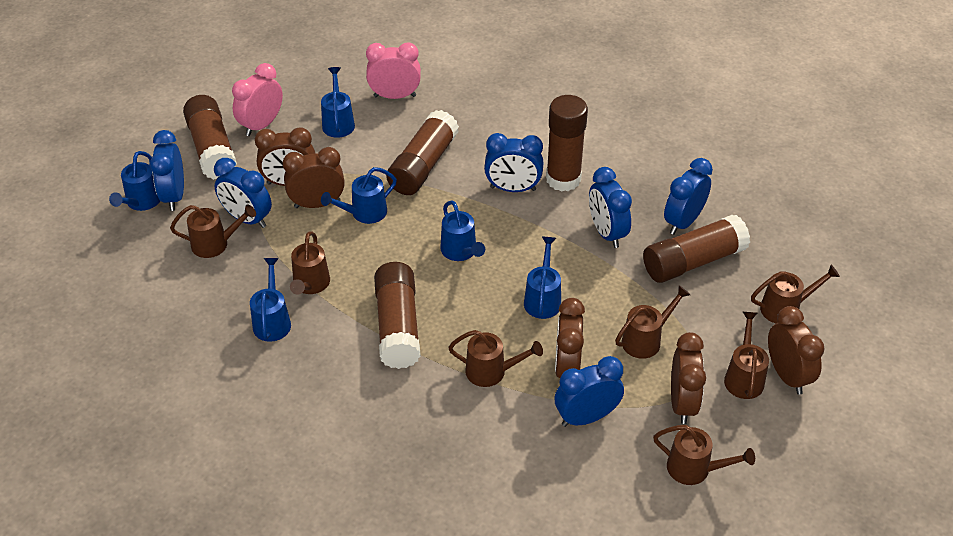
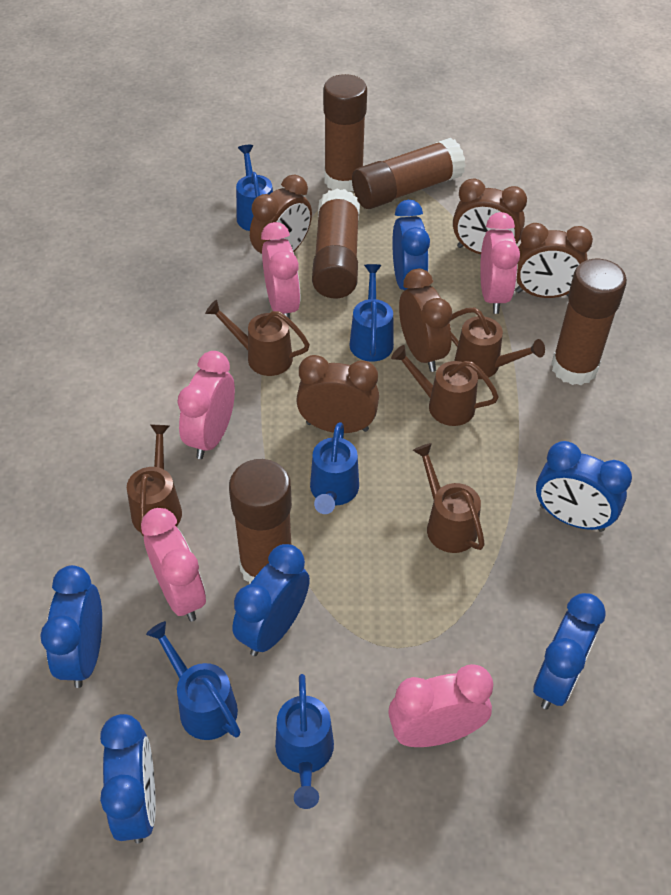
blue watering can: [109,151,160,211] [250,258,291,342] [321,67,355,138] [321,167,397,224] [440,200,485,261] [524,237,561,319] = 6 -> [146,621,240,740] [236,145,273,231] [275,674,334,809] [310,422,359,514] [349,264,394,362] = 5
brown watering can: [170,205,256,258] [290,231,330,295] [448,330,543,387] [615,285,690,359] [653,425,755,485] [724,312,769,399] [751,265,840,323] = 7 -> [127,425,182,537] [205,300,310,376] [391,345,499,426] [413,443,485,553] [450,308,545,379] = 5
pink clock: [232,63,283,136] [366,42,421,99] = 2 -> [141,508,206,622] [177,351,235,459] [261,222,300,319] [388,664,493,747] [480,212,520,314] = 5

